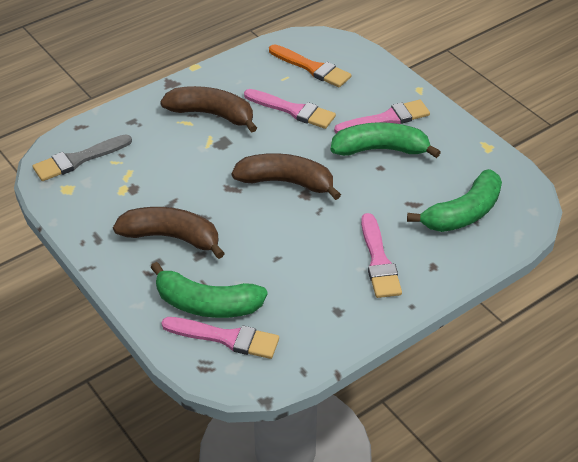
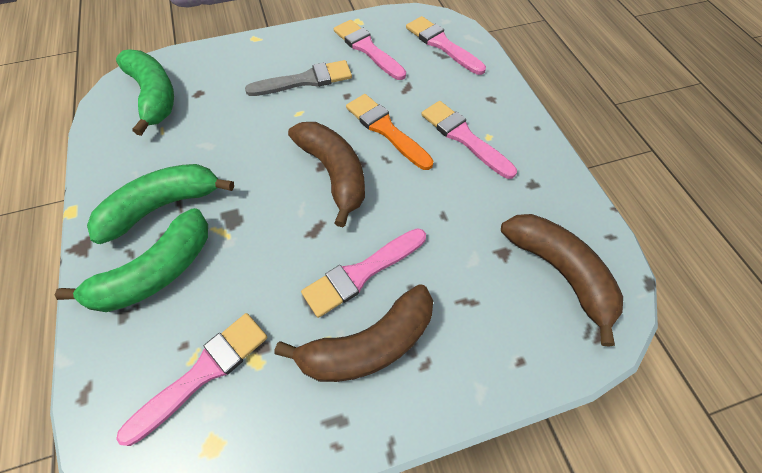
pink brush: [161,317,279,359] [244,89,336,129] [334,99,430,133] [361,213,402,298] = 4 -> [116,313,267,446] [301,228,426,318] [334,20,406,80] [406,16,486,75] [421,101,517,179] = 5

